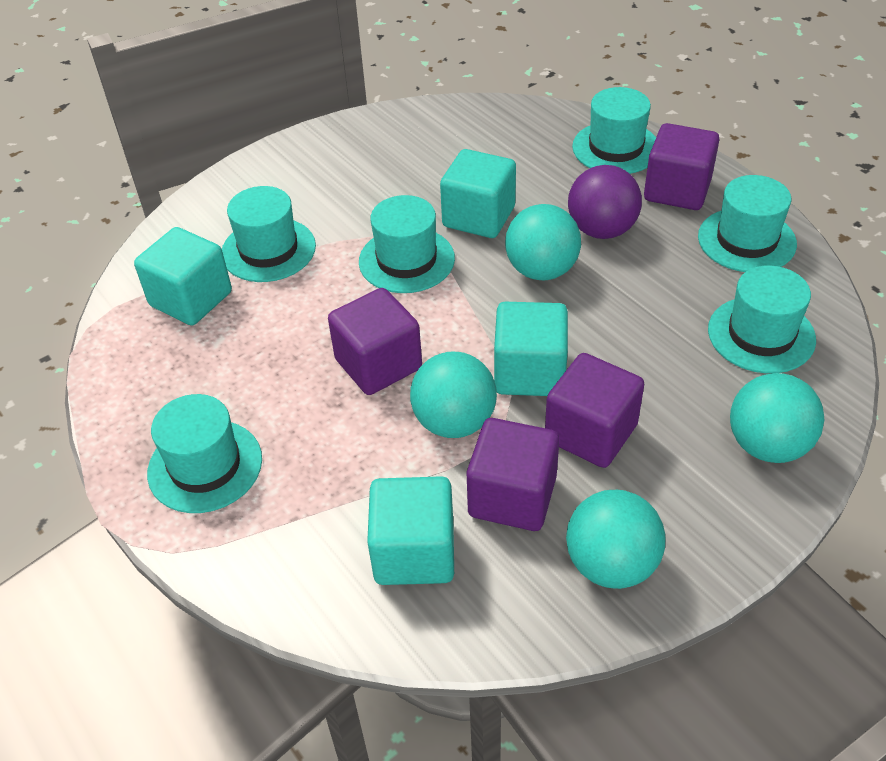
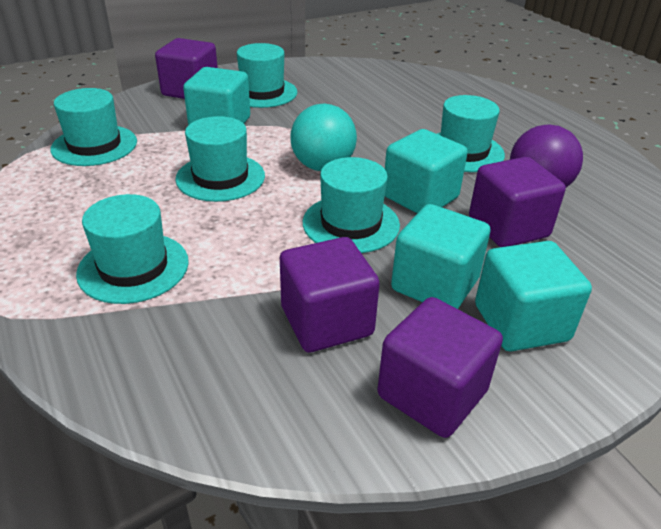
turquoise ball: [410,352,497,438] [505,204,581,280] [566,490,665,589] [730,373,824,463] = 4 -> [290,103,357,171] = 1

